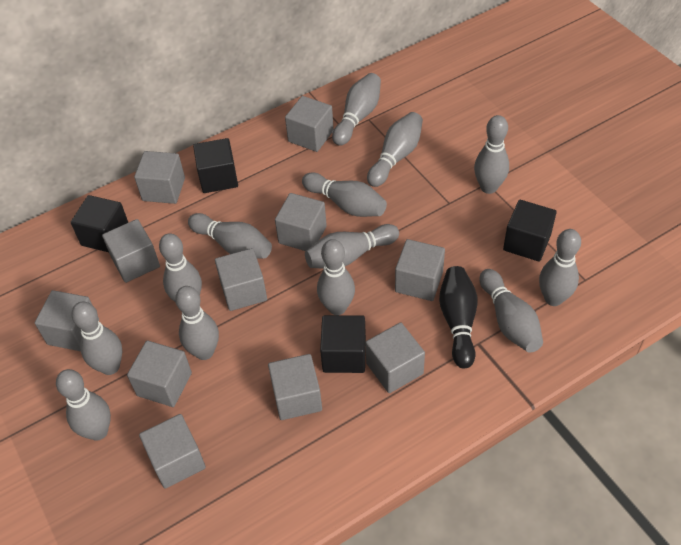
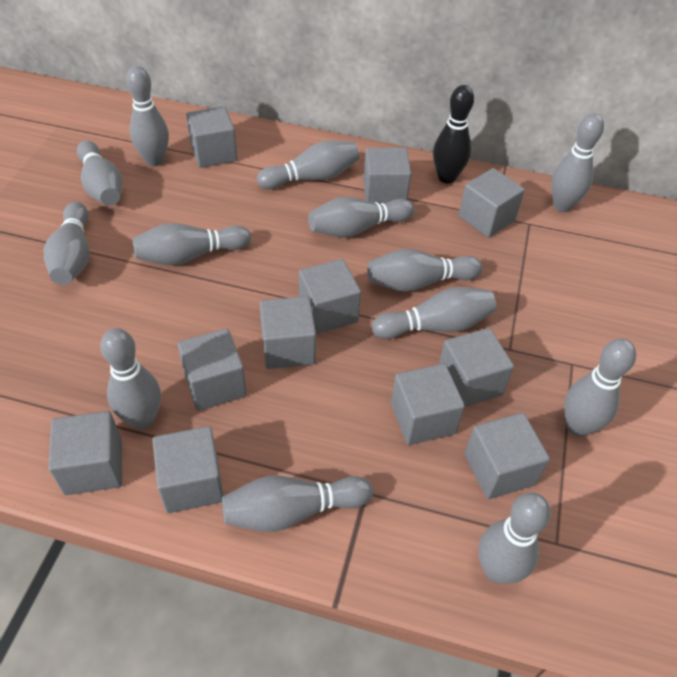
black cube: [71,195,129,252] [193,138,238,193] [320,315,366,373] [503,200,557,262] = 4 -> none = 0

